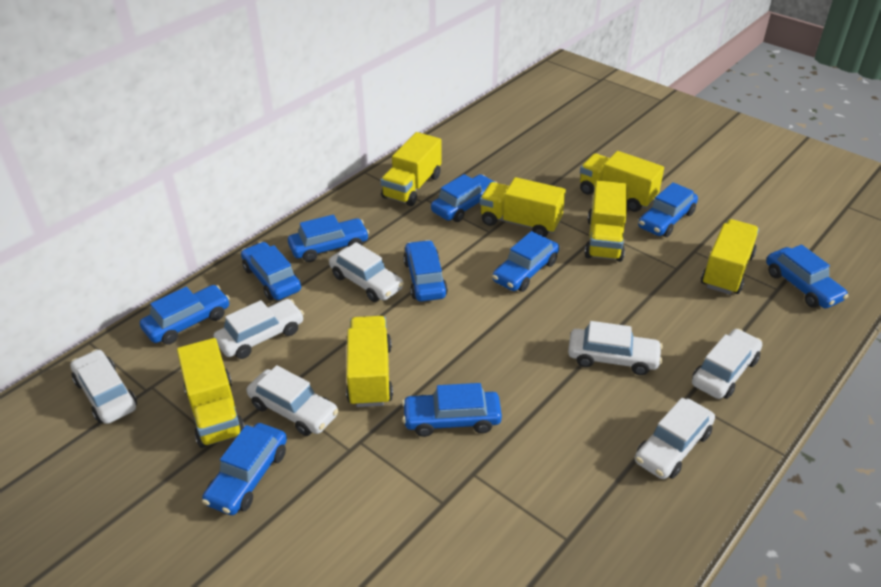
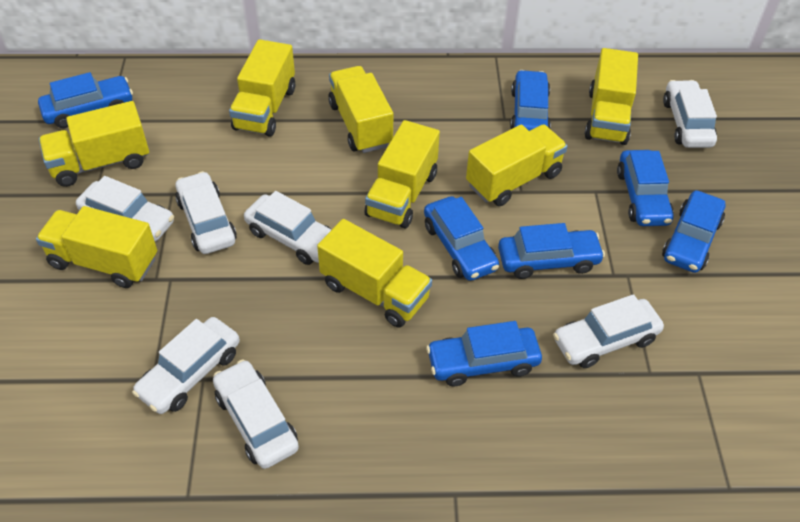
blue car: [140,285,230,345] [202,423,287,515] [241,242,301,300] [288,215,369,262] [402,383,502,437] [403,240,448,302] [431,174,497,222] [492,231,559,292] [638,182,698,237] [766,244,848,308] = 10 -> [38,72,133,128] [424,196,499,281] [426,321,542,386] [498,223,605,279] [510,70,551,131] [617,150,674,226] [662,190,725,273] = 7
yellow truck: [177,338,245,448] [346,316,393,407] [380,132,442,206] [480,177,566,237] [580,151,664,212] [585,181,628,262] [701,219,759,295] = 7 -> [36,206,157,288] [39,101,149,187] [229,39,295,137] [317,219,432,328] [328,66,393,153] [365,120,440,228] [466,124,568,206] [585,48,638,145] = 8

